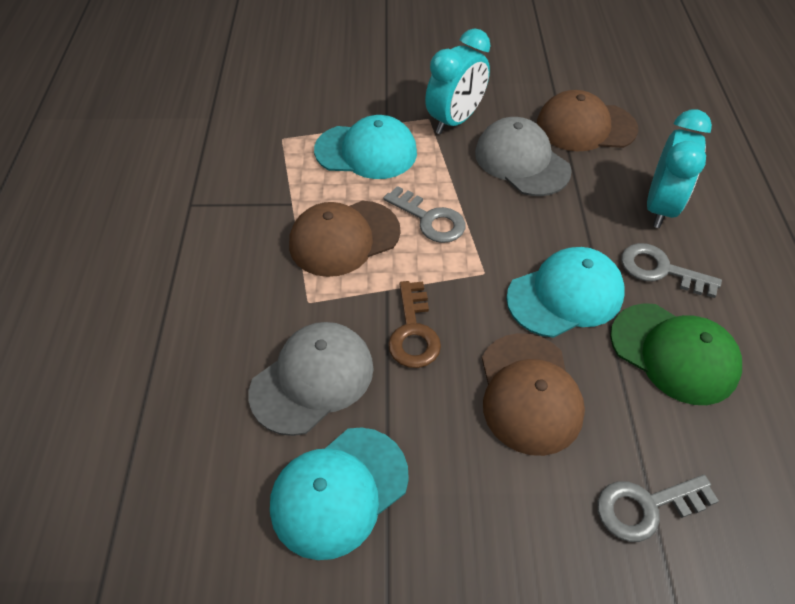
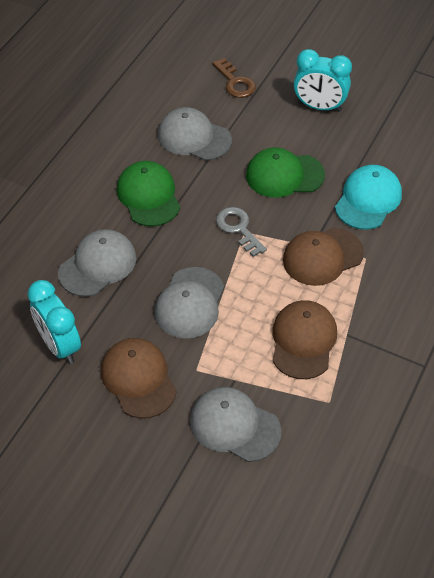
green cap: [610,303,742,405] = 1 -> [117,161,180,227] [246,147,325,198] = 2
grey cap: [248,322,374,436] [475,117,572,196] = 2 -> [58,229,137,297] [155,267,224,339] [158,107,232,161] [190,387,282,462] = 4
grey key: [383,186,466,243] [597,475,719,542] [621,243,722,298] = 3 -> [216,207,267,257] = 1
turquoise cap: [270,428,409,560] [314,115,417,179] [506,247,625,338] = 3 -> [335,165,402,230] = 1

